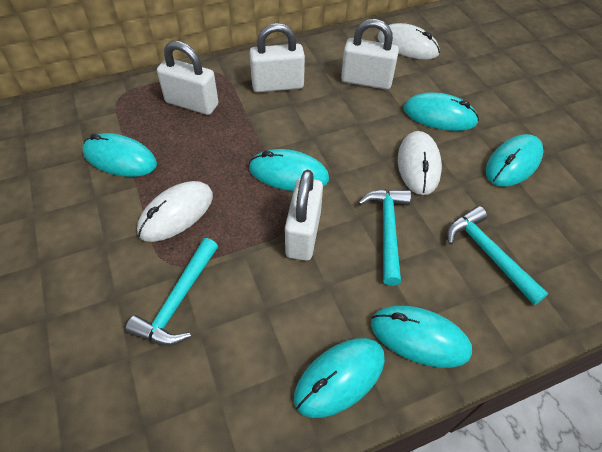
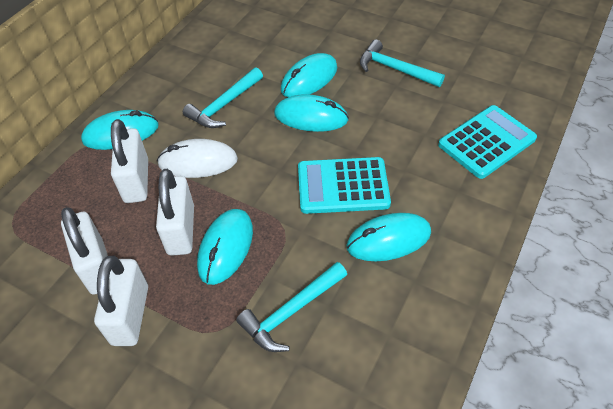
turquoise calculator: none = 0 -> [298,157,391,214] [438,105,537,179] = 2
turquoise mouse: [83,133,157,177] [249,149,329,191] [294,338,385,418] [371,306,472,368] [404,92,479,131] [486,134,543,187] = 6 -> [81,110,159,150] [197,209,253,285] [274,94,349,132] [281,53,337,97] [347,213,431,261] = 5
white mouse: [137,181,213,242] [378,23,440,60] [398,131,442,195] = 3 -> [157,139,238,178] = 1

